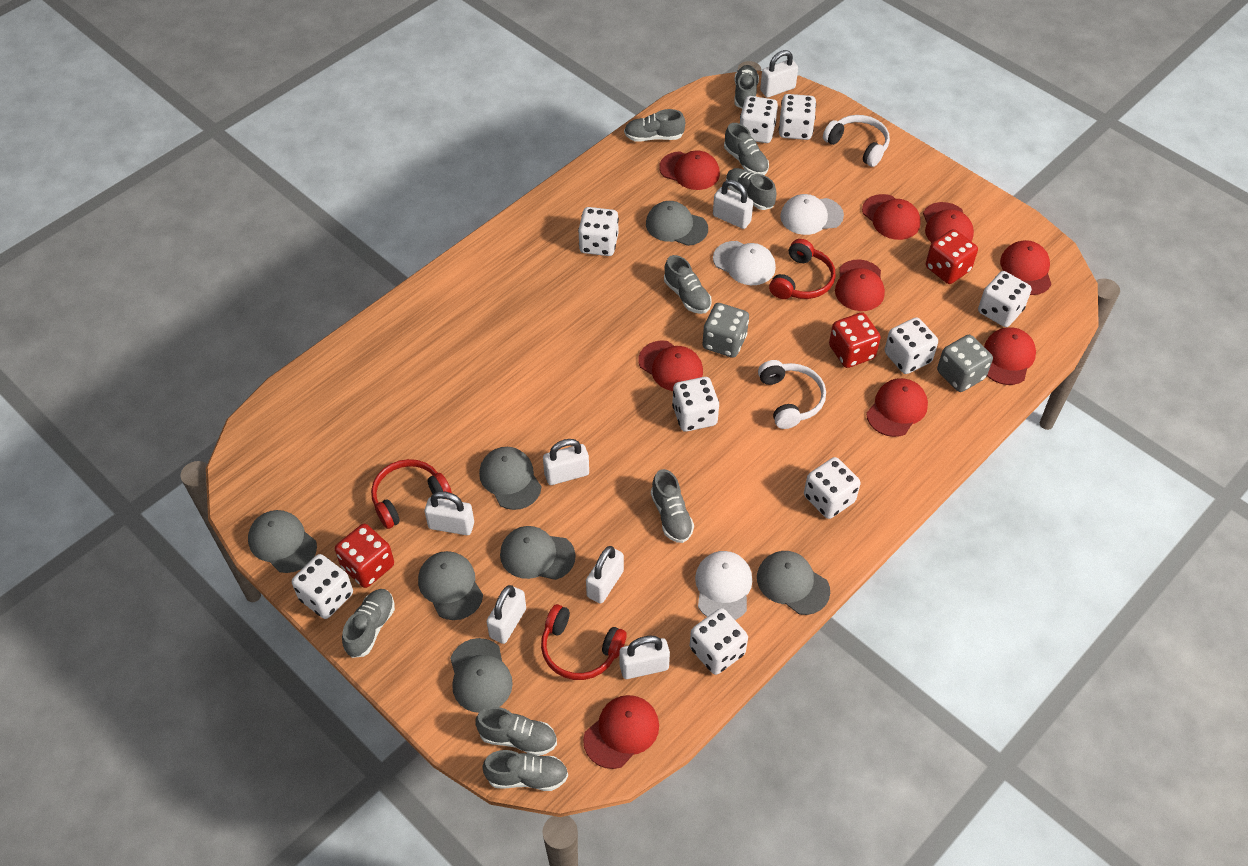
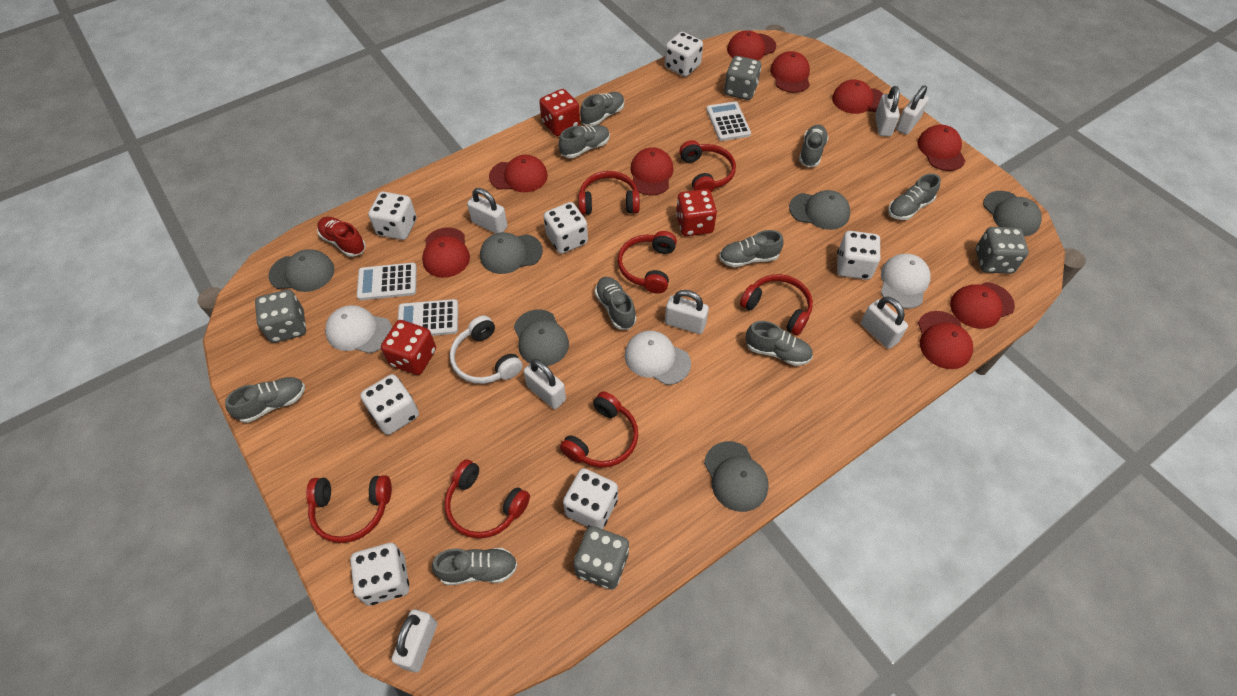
grey cap: [248,510,317,573] [418,551,483,620] [450,638,513,713] [479,447,541,510] [500,526,576,580] [646,201,708,246] [757,551,830,615] = 7 -> [268,249,334,292] [480,232,543,274] [514,310,569,366] [704,441,769,512] [789,190,850,230] [983,191,1042,236] = 6
grey dice: [702,303,749,358] [937,335,993,392] = 2 -> [255,290,306,343] [574,526,629,590] [724,56,761,100] [976,227,1029,274] = 4
red headphones: [371,459,452,529] [541,604,627,680] [769,239,836,299] = 3 -> [306,475,392,543] [445,460,530,539] [560,391,638,468] [578,171,640,215] [618,231,677,294] [679,140,736,192] [740,274,813,336] = 7
red shoe: none = 0 -> [317,217,366,257] = 1
white calculator: none = 0 -> [357,263,417,300] [398,299,458,336] [706,101,751,141] = 3
white dice: [292,554,353,619] [578,207,619,256] [672,377,719,432] [690,608,748,675] [740,96,778,143] [779,94,816,140] [804,457,861,519] [885,317,938,374] [978,271,1032,327] = 9 -> [350,543,409,605] [360,374,419,435] [368,192,417,240] [544,202,588,254] [563,468,618,529] [665,32,703,77] [837,231,881,280] = 7
white headphones: [758,360,826,429] [823,115,890,167] = 2 -> [450,315,523,384] = 1

